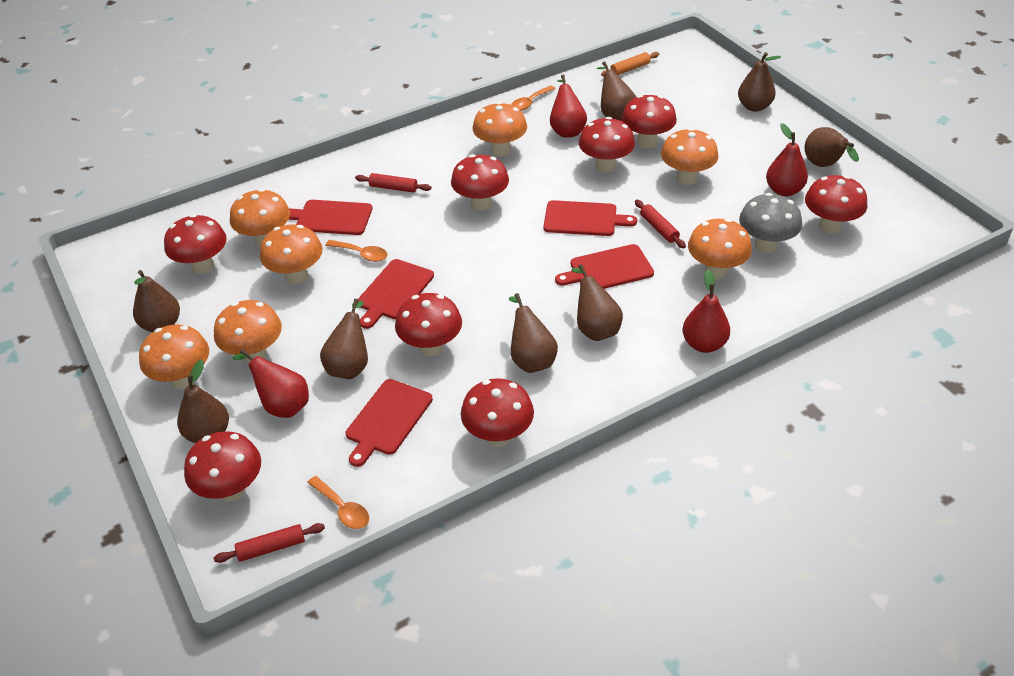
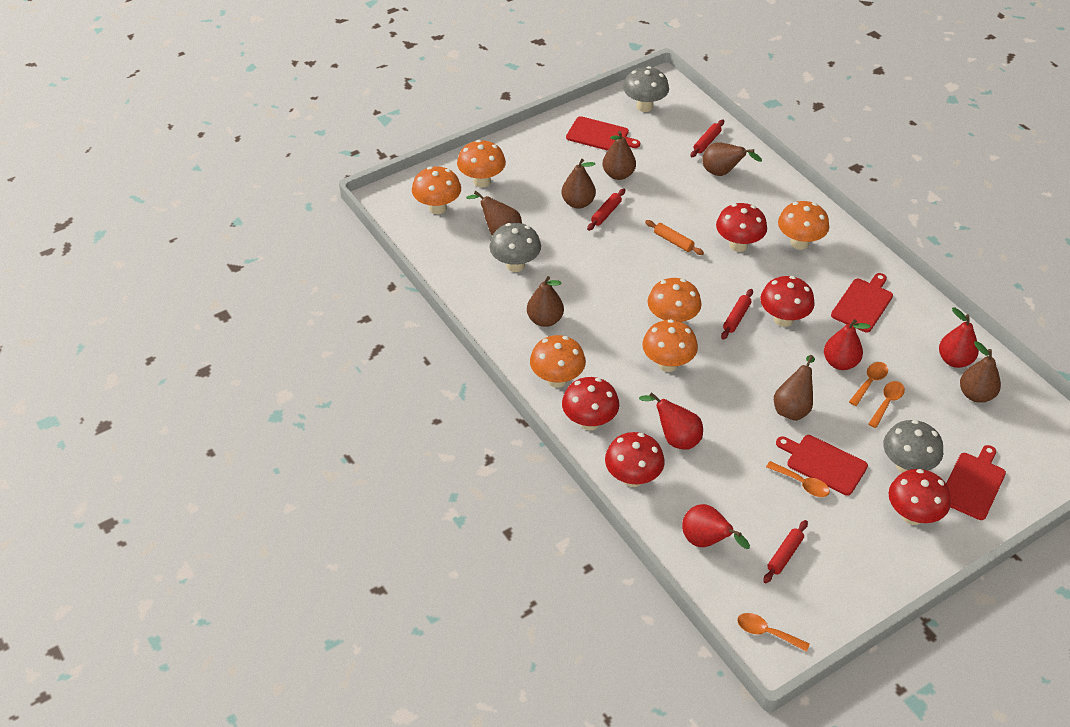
brown pear: [133,270,180,332] [177,359,229,443] [320,299,368,379] [509,293,558,373] [571,264,623,341] [597,61,636,121] [738,52,781,112] [805,127,859,167] = 8 -> [466,191,522,236] [527,276,564,327] [562,159,596,209] [602,131,636,180] [702,142,762,176] [774,355,815,421] [960,341,1001,403] = 7
grey mushroom: [739,193,802,253] = 1 -> [490,223,541,272] [623,66,669,112] [883,420,943,473] = 3
orange mushroom: [139,325,209,389] [214,300,282,363] [230,189,290,247] [260,224,323,284] [473,102,527,157] [661,128,719,185] [688,218,752,279] = 7 -> [412,166,461,214] [457,140,506,188] [530,335,586,388] [642,319,698,372] [648,278,701,322] [778,201,829,250] = 6
orange spoon: [307,476,369,529] [325,240,388,262] [511,85,556,111] = 3 -> [737,613,810,652] [766,461,830,497] [849,362,888,406] [868,381,905,428] = 4
red cutting board: [289,200,373,235] [346,379,433,467] [358,259,434,329] [543,200,637,236] [555,244,654,289] = 5 -> [566,116,640,151] [776,435,868,496] [831,273,893,332] [946,445,1006,520] = 4
red mushroom: [164,214,227,274] [184,431,261,502] [395,293,462,357] [451,154,509,211] [461,378,534,447] [579,117,635,173] [622,95,677,148] [805,175,867,234] = 8 -> [562,377,619,430] [605,432,665,487] [716,203,767,252] [760,276,815,327] [889,469,951,525] = 5
red rolling pin: [214,523,325,563] [355,173,431,193] [635,199,686,248] = 3 -> [587,188,625,231] [691,119,724,157] [721,289,753,340] [763,520,808,583] = 4

